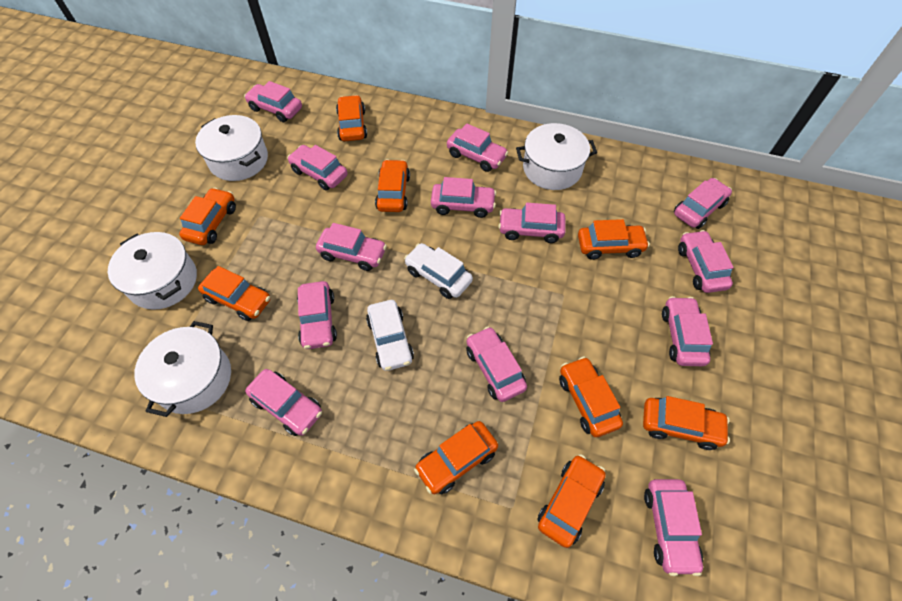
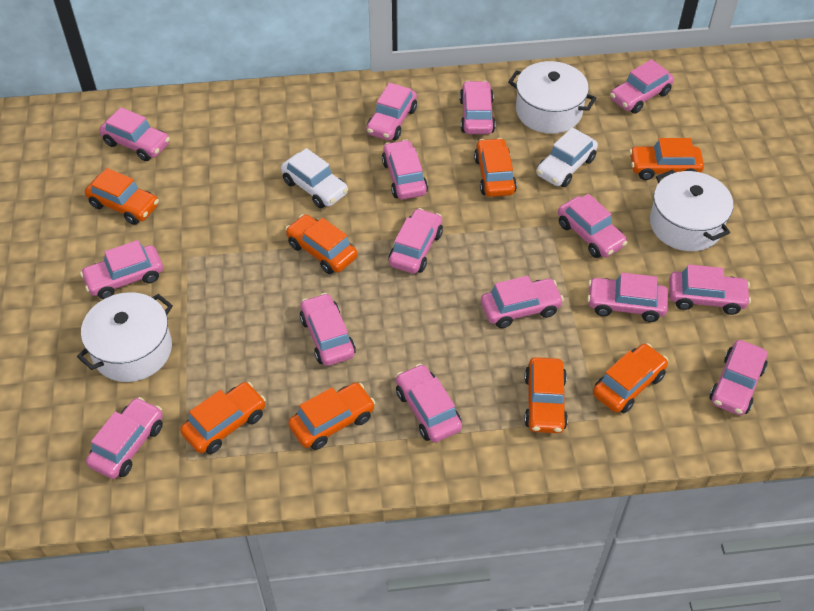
orange car: [179,188,236,245] [198,266,271,321] [336,95,367,141] [375,159,410,212] [414,421,498,494] [537,454,606,548] [559,357,623,437] [578,219,650,260] [643,396,730,450] = 9 -> [85,168,159,225] [180,382,266,454] [285,214,357,274] [288,382,376,450] [474,138,517,197] [524,357,568,433] [593,343,668,413] [629,138,704,180] = 8
pink car: [244,81,302,122] [245,369,322,436] [287,145,347,191] [297,281,337,349] [316,223,387,271] [431,177,496,218] [447,123,508,172] [466,326,527,402] [498,203,566,243] [644,479,703,576] [662,296,713,366] [674,178,732,229] [678,230,734,293] = 13 -> [80,240,163,299] [86,397,163,479] [99,107,170,161] [300,293,356,366] [366,83,417,141] [382,139,428,199] [388,208,443,274] [396,364,462,442] [460,81,495,134] [481,276,564,328] [558,194,628,258] [587,272,668,322] [610,59,674,114] [669,264,751,315] [709,340,767,415] = 15
white pot: [108,232,197,310] [134,321,231,417] [195,115,268,181] [516,123,597,190] = 4 -> [77,292,173,382] [508,61,596,134] [650,169,733,251] = 3

